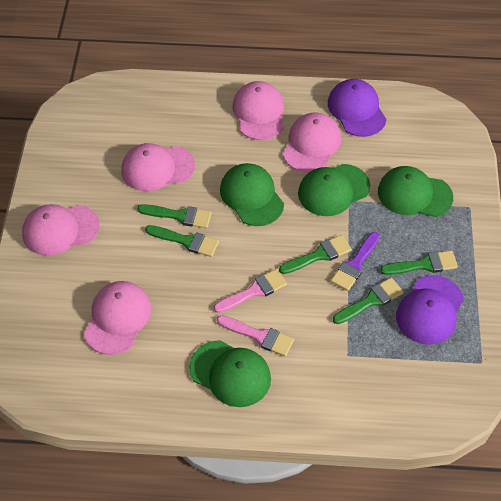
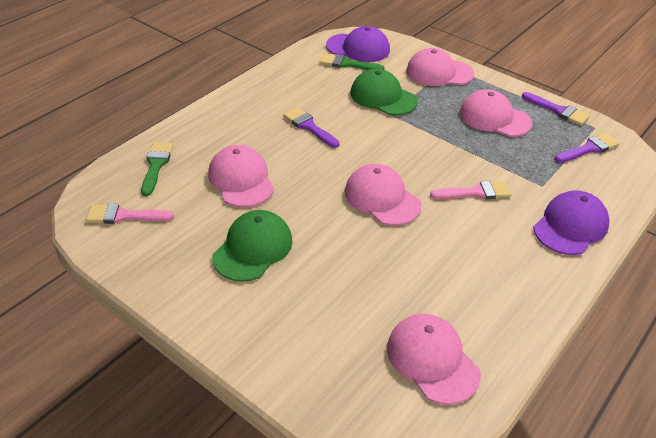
green brush: [137,204,212,228] [145,225,219,257] [279,235,352,274] [333,277,404,324] [380,250,458,275] = 5 -> [141,142,173,196] [319,53,385,70] = 2
green cap: [189,340,271,407] [220,163,284,226] [298,164,370,216] [378,166,453,217] = 4 -> [212,210,293,282] [351,69,418,115] = 2
purple brush: [331,232,380,291] = 1 -> [283,107,340,148] [522,92,590,125] [555,133,619,163] = 3

